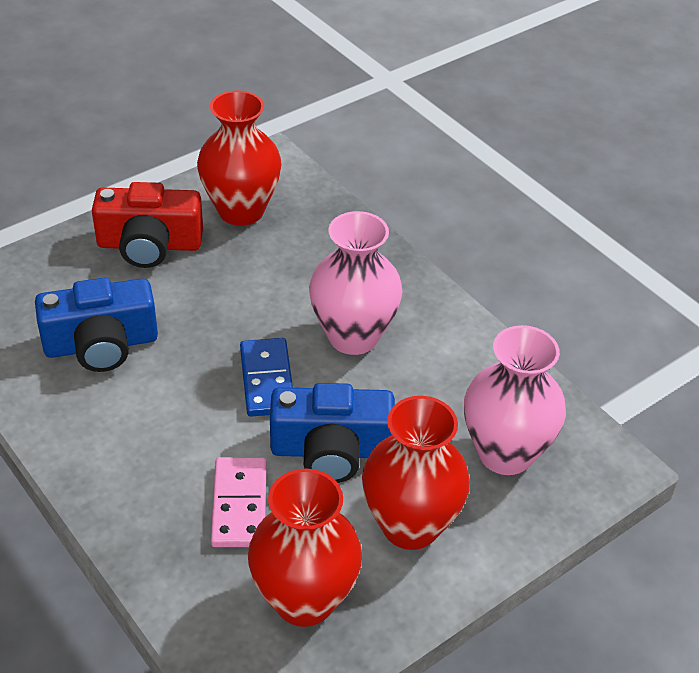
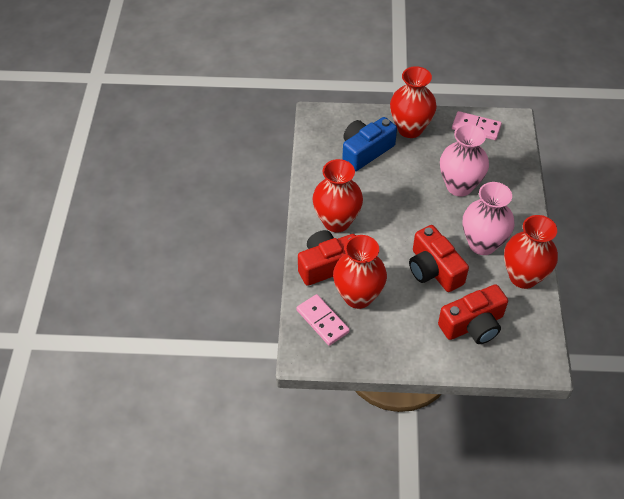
blue camera: [35,277,158,372] [270,383,395,483] = 2 -> [342,117,397,171] = 1
blue domino: [240,338,293,417] = 1 -> none = 0
pink domino: [211,457,267,547] = 1 -> [297,294,350,346] [452,111,502,140] = 2
red camera: [92,182,203,268] = 1 -> [298,230,356,286] [409,225,469,292] [438,284,508,344] = 3
red vase: [197,90,282,226] [248,469,362,627] [362,396,470,550] = 3 -> [312,159,363,233] [333,235,387,309] [390,66,437,138] [504,215,558,289] = 4

